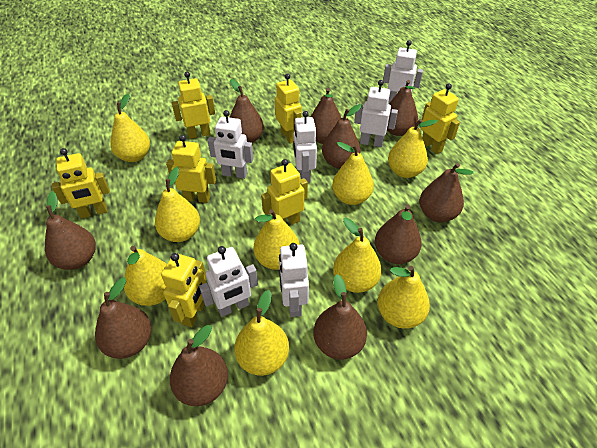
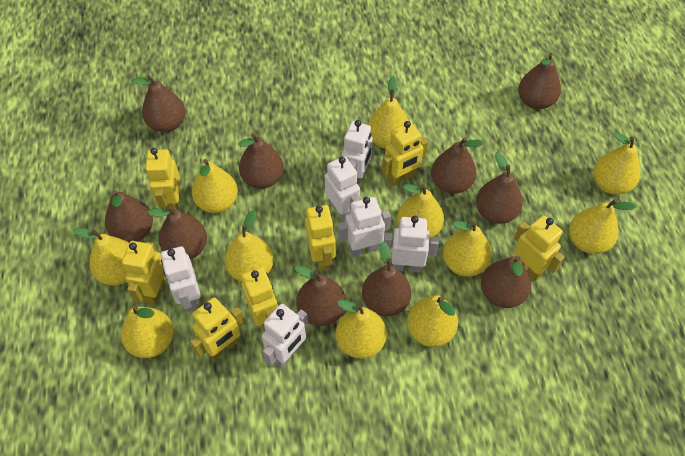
yellow pear: [110,94,150,162] [124,246,167,306] [155,167,200,242] [234,290,289,376] [254,209,300,270] [332,142,374,205] [333,218,382,293] [378,266,430,329] [388,119,438,178] = 9 -> [73,228,129,285] [121,305,174,358] [192,159,238,213] [225,210,274,282] [336,300,387,359] [368,76,409,149] [397,184,444,239] [407,295,458,347] [443,221,492,277] [569,199,637,254] [593,132,640,195] = 11

